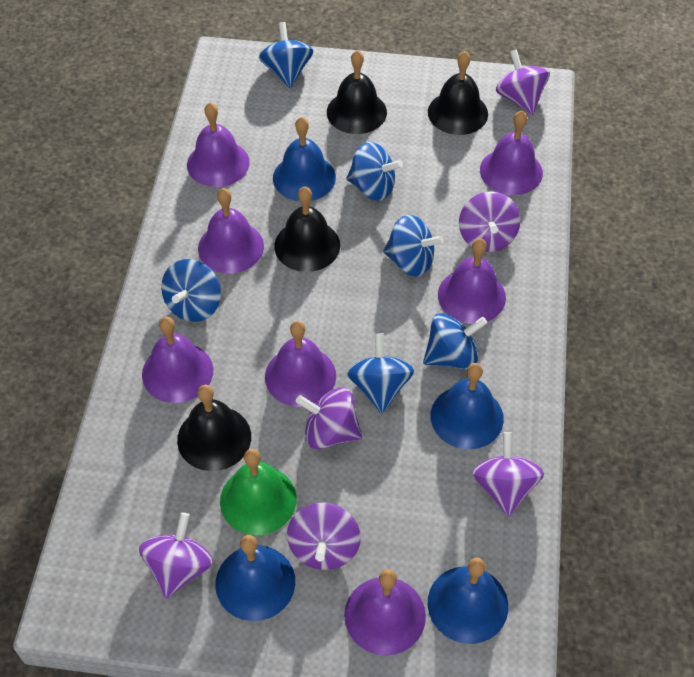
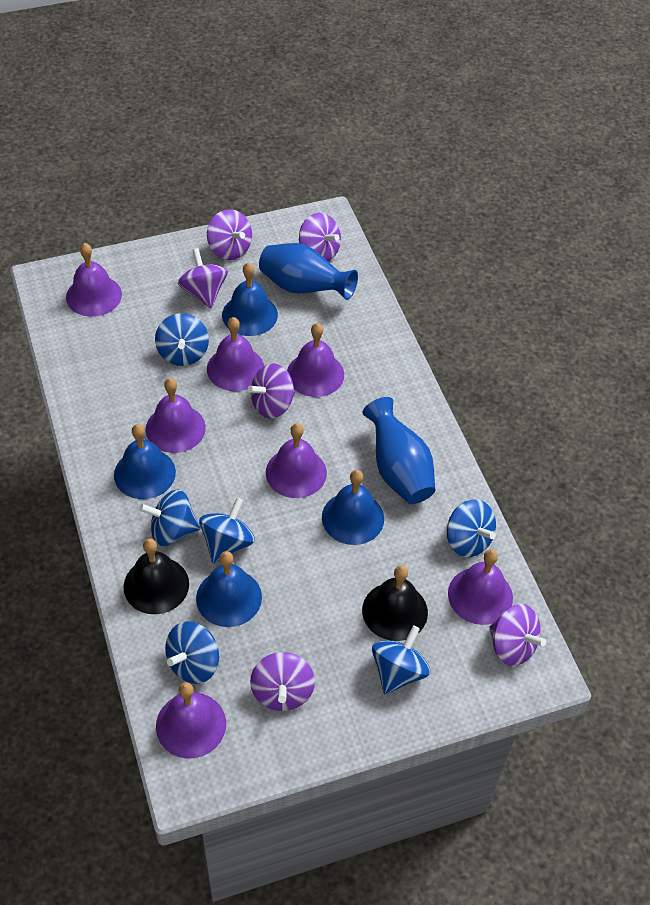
black bell: [177,385,251,471] [274,187,340,272] [327,50,387,134] [428,51,488,135] = 4 -> [124,538,189,614] [362,565,428,641] = 2
blue vase: none = 0 -> [259,243,358,300] [362,397,435,504] = 2
green bell: [220,449,297,535] = 1 -> none = 0

